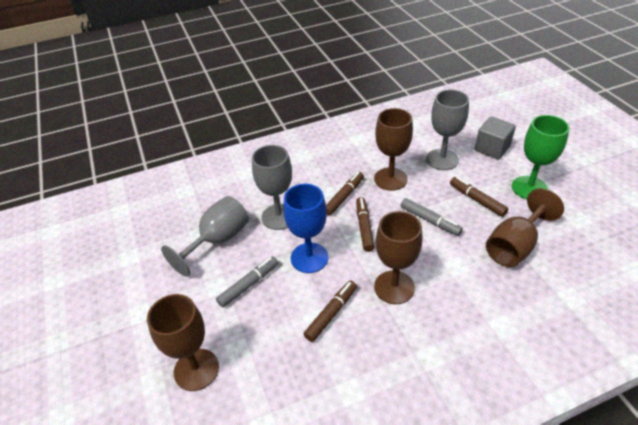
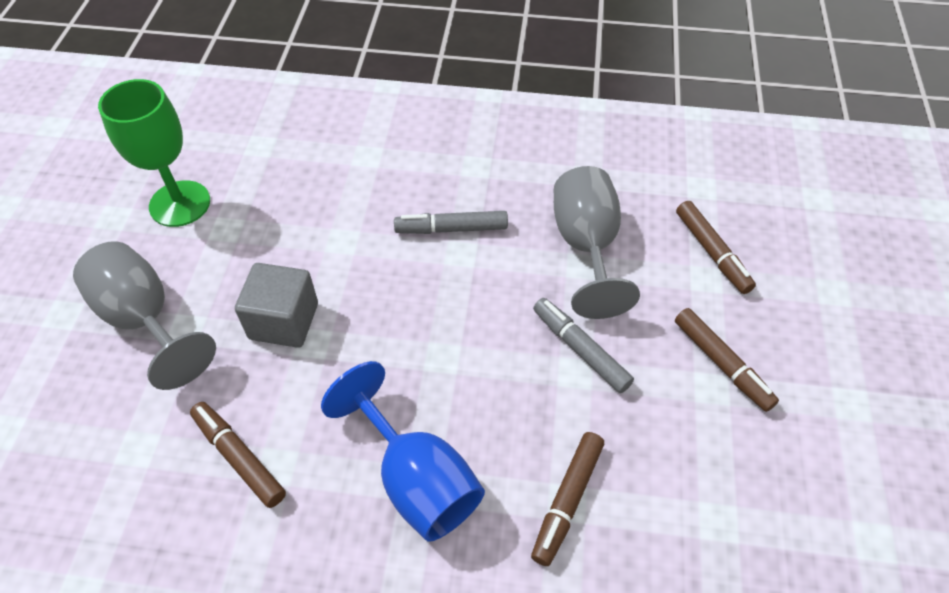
brown goblet: [147,294,219,391] [374,108,413,191] [374,211,422,304] [486,188,564,267] = 4 -> none = 0
grey goblet: [161,196,249,277] [252,145,292,230] [426,89,469,170] = 3 -> [73,241,216,390] [554,166,640,319] = 2

